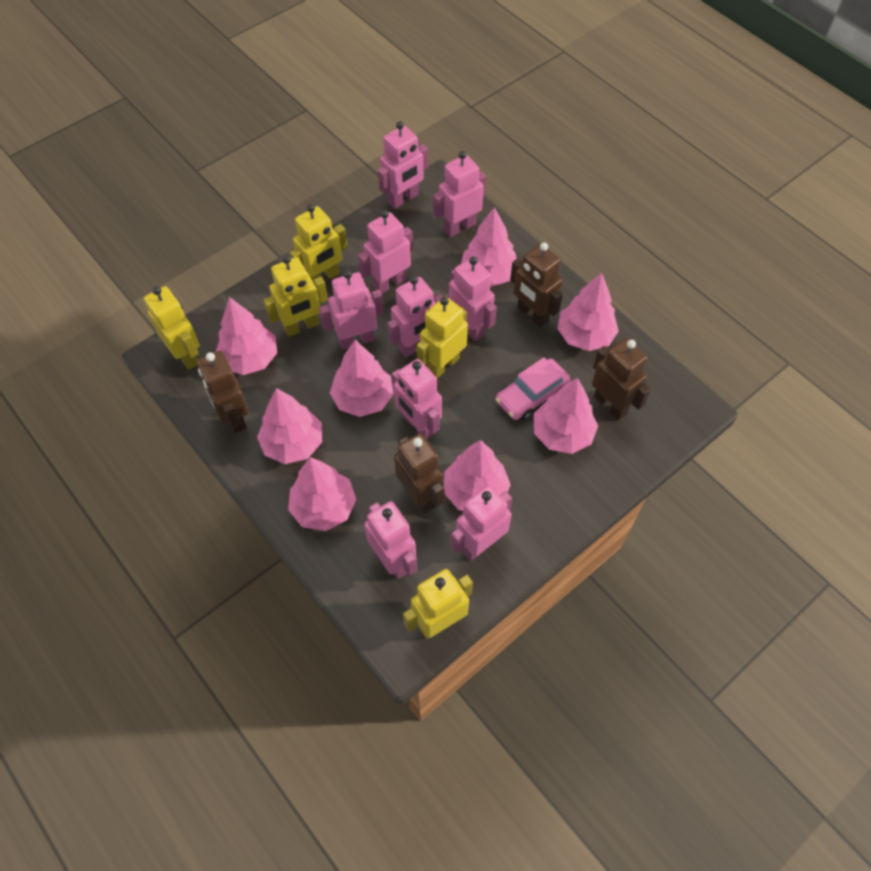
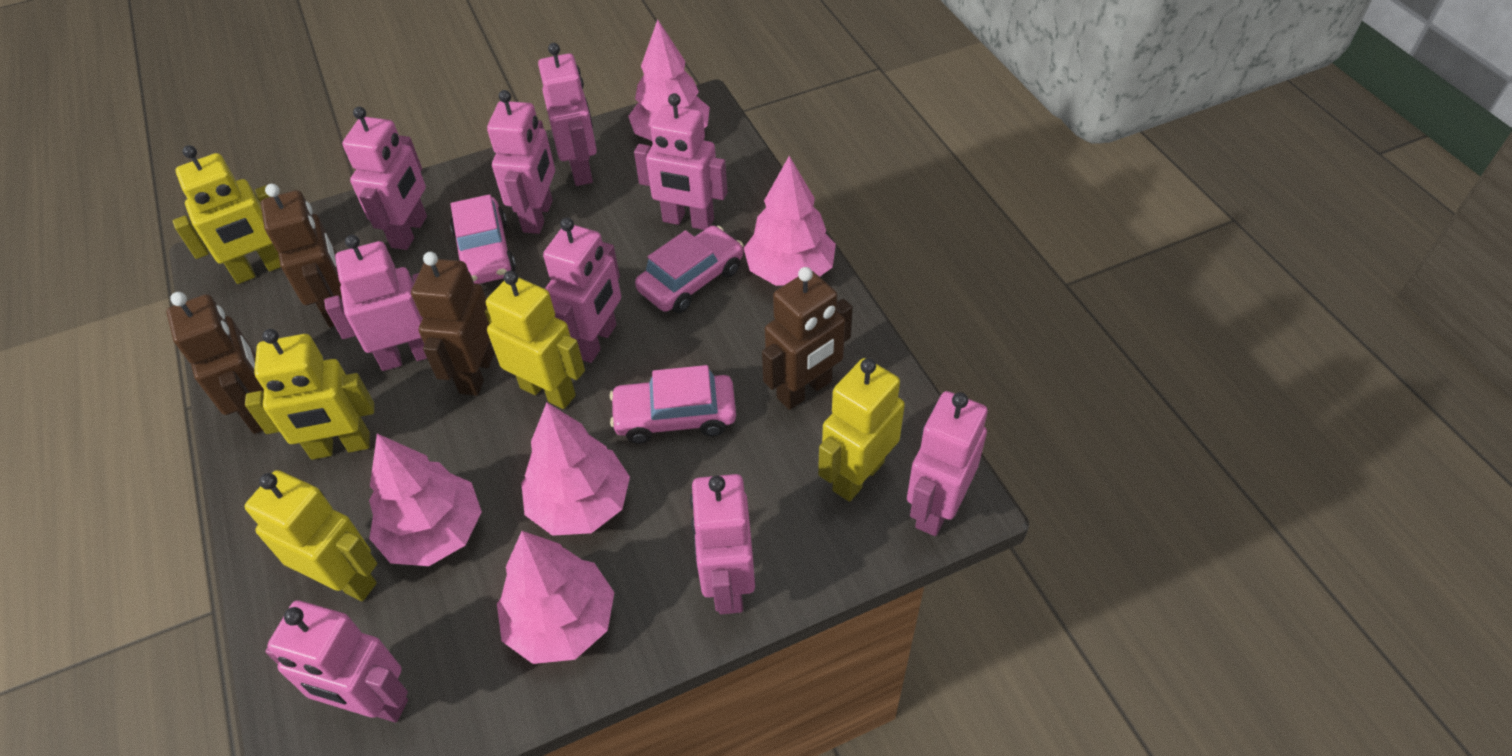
pink car: [496,357,571,421] = 1 -> [450,194,516,284] [610,365,736,444] [635,226,743,313] = 3
pink tree: [216,297,277,375] [257,388,322,464] [288,457,356,531] [330,340,394,417] [444,440,511,511] [461,207,517,287] [534,378,598,454] [557,273,619,351] = 8 -> [369,434,482,566] [497,531,615,664] [521,403,630,536] [628,20,710,141] [744,156,836,286] = 5

